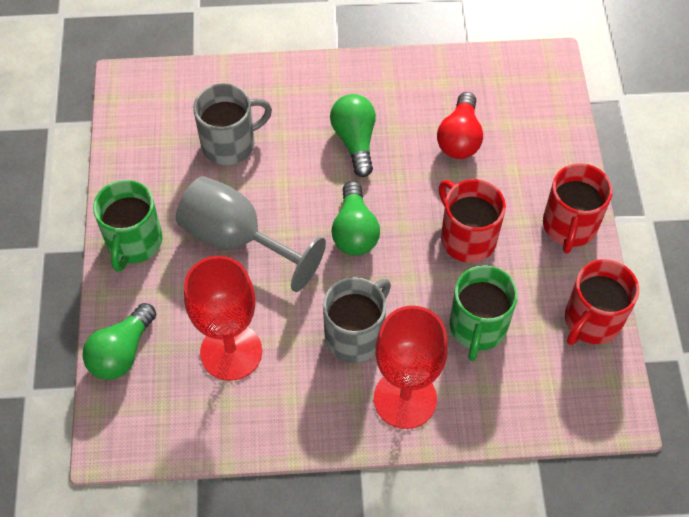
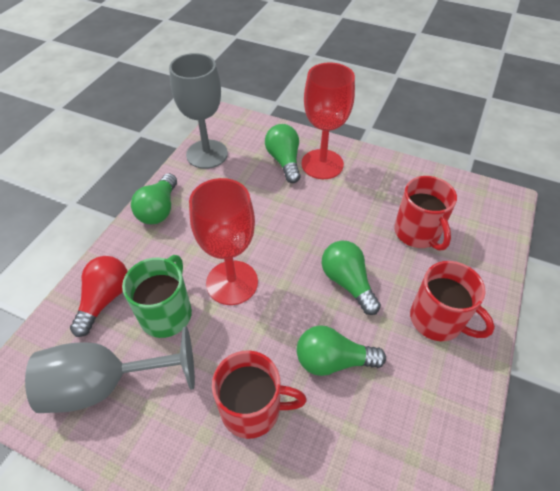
green light bulb: [82,303,156,380] [330,94,376,177] [331,181,380,255] = 3 -> [131,173,177,224] [265,124,300,183] [297,325,386,376] [322,240,381,315] = 4
green mug: [93,180,163,272] [450,265,518,361] = 2 -> [122,255,192,338] = 1
grey goblet: [176,176,326,292] = 1 -> [25,327,195,413] [169,53,228,169] = 2
grey mug: [193,83,272,165] [323,277,391,363] = 2 -> none = 0

